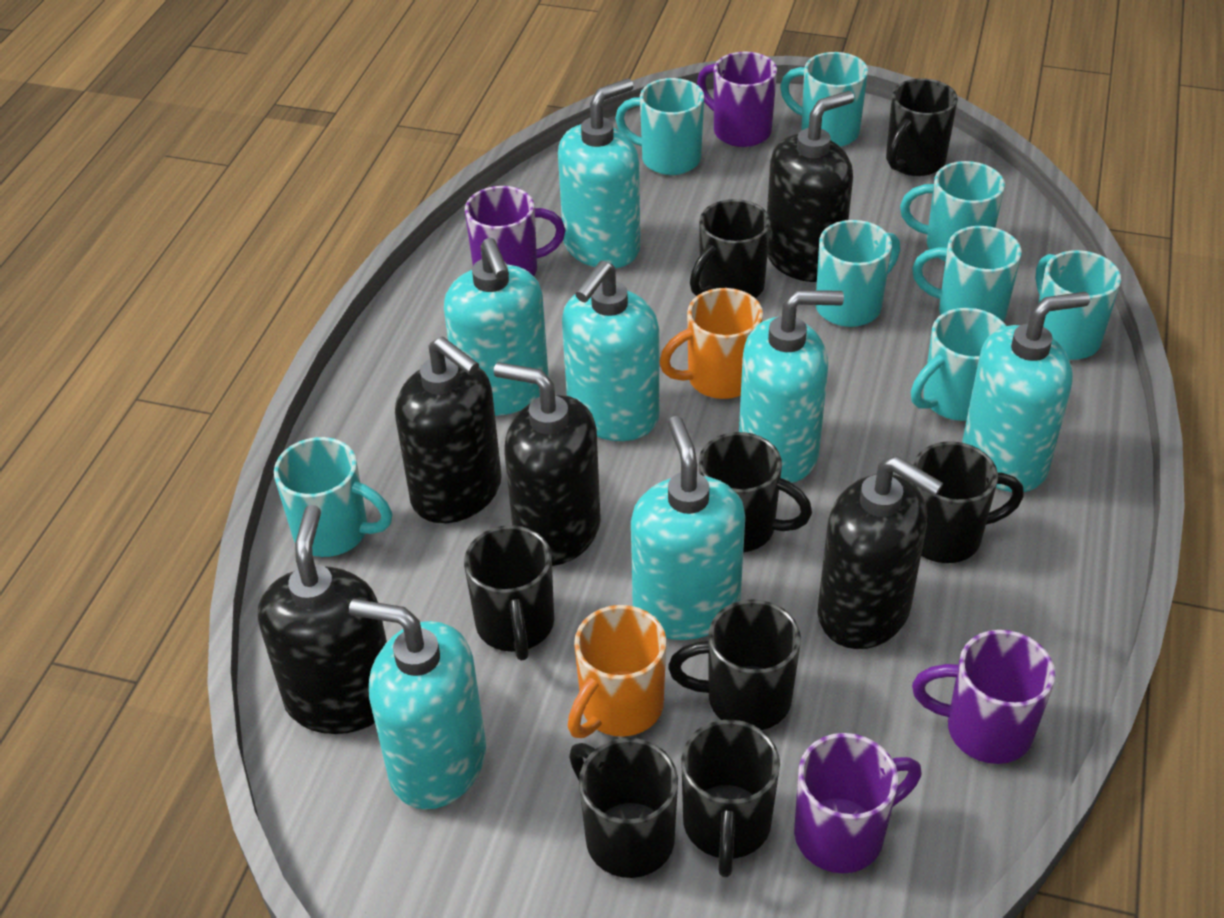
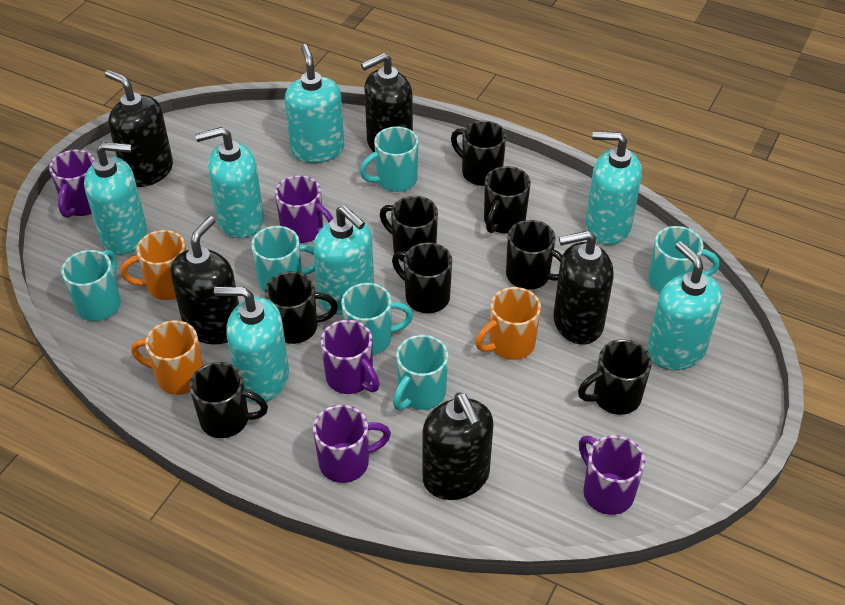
orange mug: [568,605,666,738] [659,288,763,399] = 2 -> [121,230,186,300] [131,320,203,395] [475,287,541,360] = 3
purple mug: [465,186,565,276] [697,51,777,147] [794,733,921,873] [912,630,1055,764] = 4 -> [49,149,95,218] [275,175,333,243] [313,405,391,483] [321,320,380,394] [579,435,645,515] = 5
turquoise mug: [274,437,392,557] [615,78,704,175] [780,52,868,147] [816,220,900,327] [900,161,1005,261] [911,308,1006,421] [912,226,1022,322] [1035,250,1121,360] = 8 -> [61,250,121,321] [251,226,315,292] [341,283,413,355] [360,126,418,192] [393,335,448,410] [648,226,719,293] = 6

